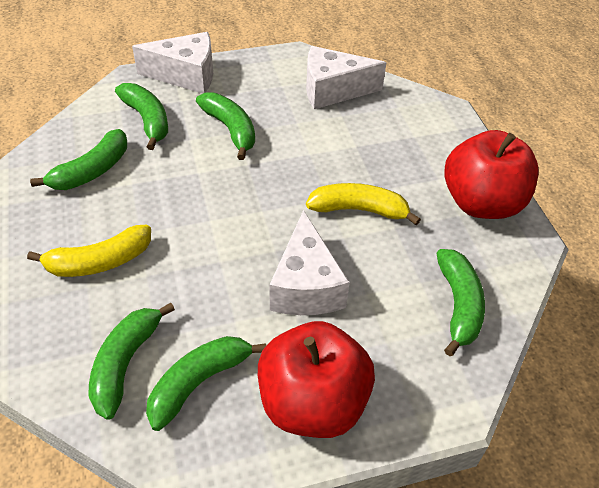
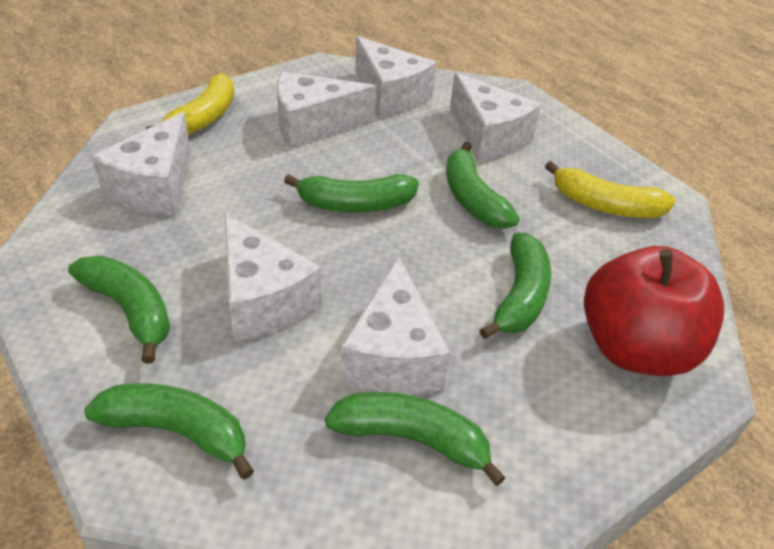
red apple: [258,321,375,438] [444,130,538,219] = 2 -> [584,246,724,376] = 1
white cheese: [132,32,213,94] [269,210,350,315] [306,46,386,109] = 3 -> [92,112,190,215] [225,213,321,341] [277,72,376,149] [341,257,450,395] [355,36,436,118] [450,72,541,162] = 6

